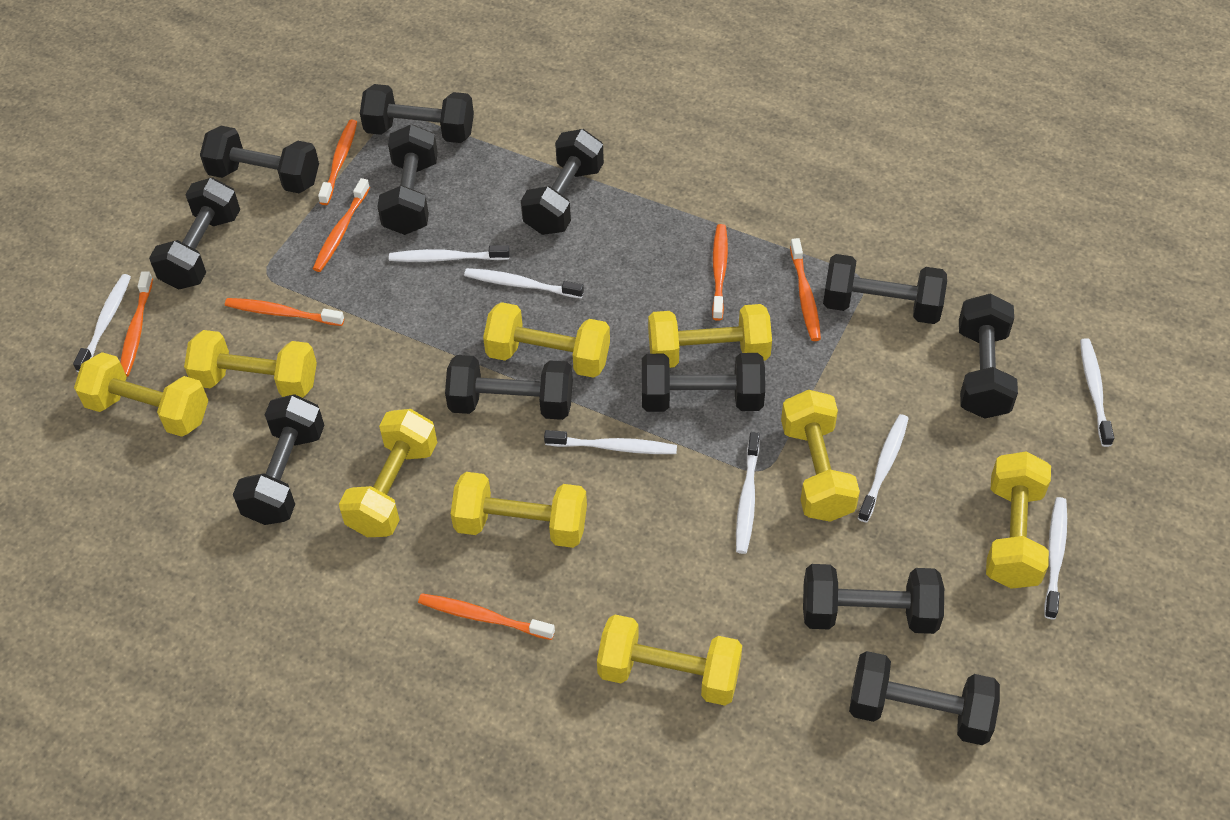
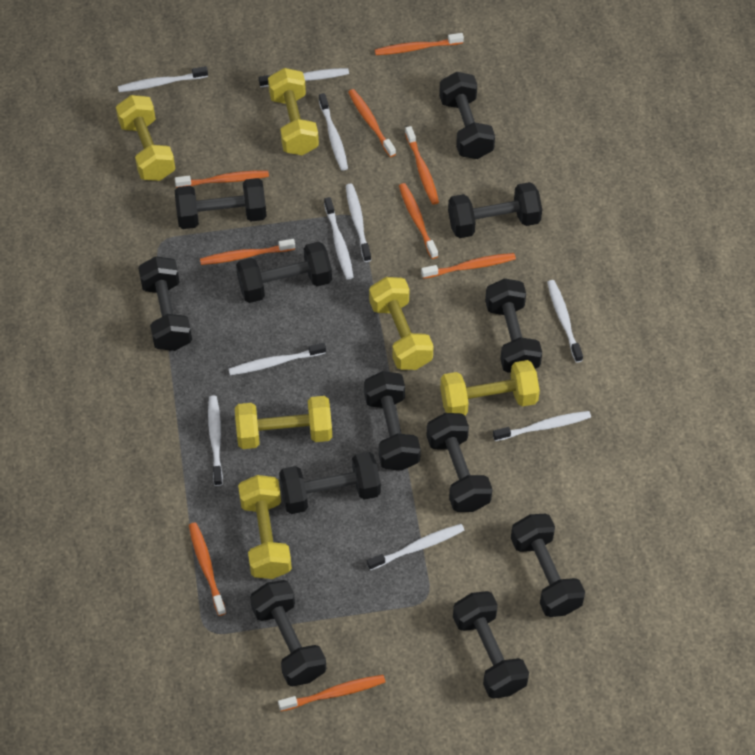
orange toothbrush: [120,271,153,377] [225,298,344,326] [313,178,370,272] [318,119,357,205] [418,593,555,640] [712,224,728,321] [790,238,821,341] = 7 -> [175,170,269,188] [189,522,226,616] [200,239,295,265] [278,675,385,711] [348,89,396,157] [375,33,464,55] [399,183,438,259] [405,126,439,205] [421,253,516,279] = 9
white toothbrush: [73,274,131,372] [389,245,510,262] [464,268,584,299] [544,430,677,454] [736,432,760,554] [858,414,909,522] [1044,497,1067,619] [1080,338,1114,447] = 8 -> [118,66,208,92] [208,395,223,486] [228,343,326,375] [259,68,349,87] [319,93,348,171] [324,197,353,280] [346,184,371,262] [367,524,464,570] [493,411,591,441] [547,280,583,363] = 10
yellow dumbbell: [74,352,208,437] [184,330,317,398] [339,409,437,537] [451,472,587,548] [483,302,610,378] [597,615,742,706] [648,304,772,368] [781,390,860,522] [986,452,1051,589] = 9 -> [116,95,175,181] [235,396,332,449] [238,475,292,579] [268,68,319,155] [369,277,433,370] [440,360,540,415] = 6

